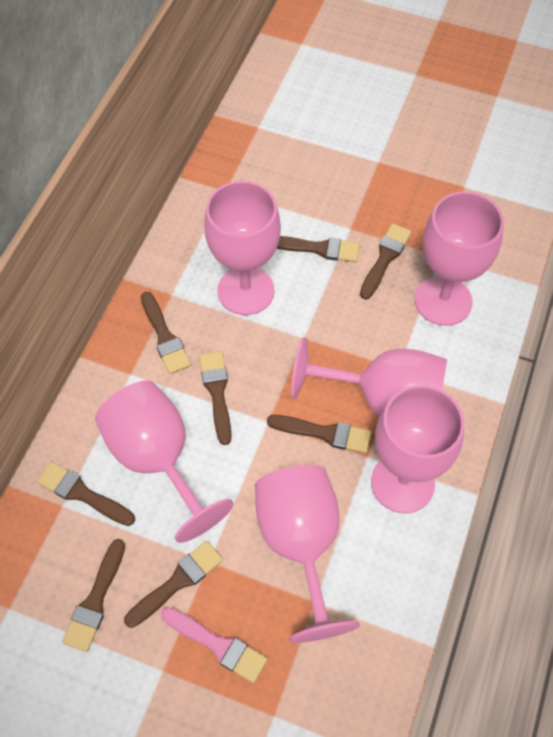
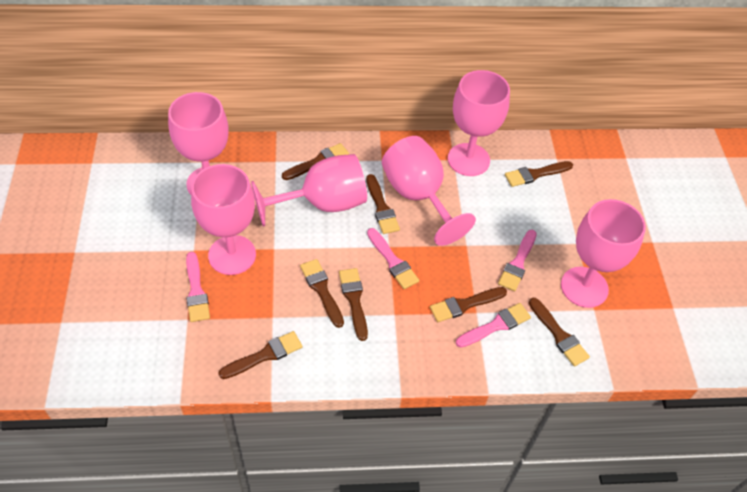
pink brush: [161,607,268,683] = 1 -> [186,252,210,322] [367,228,419,289] [456,303,531,348] [498,230,537,291] = 4

